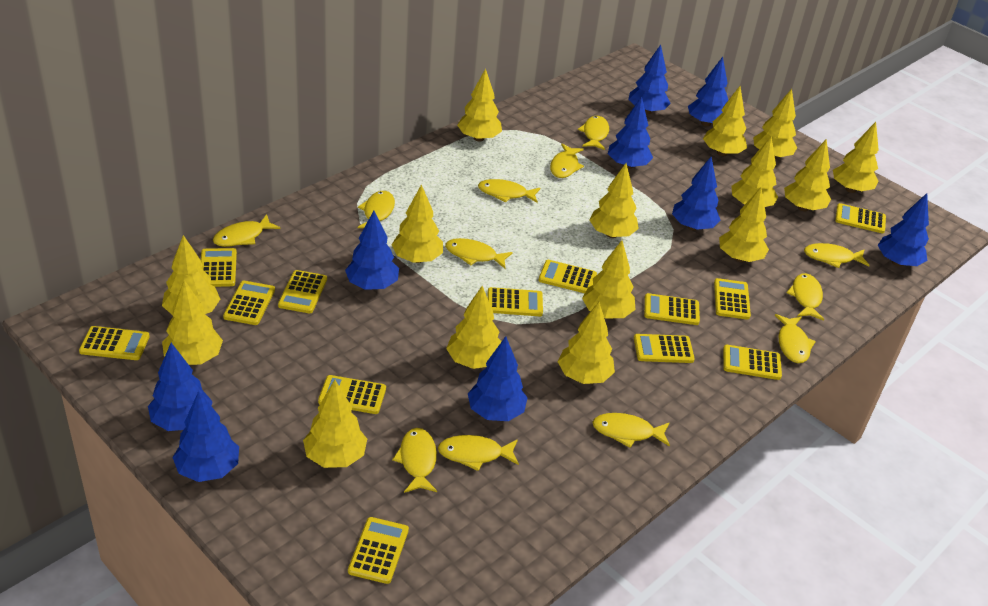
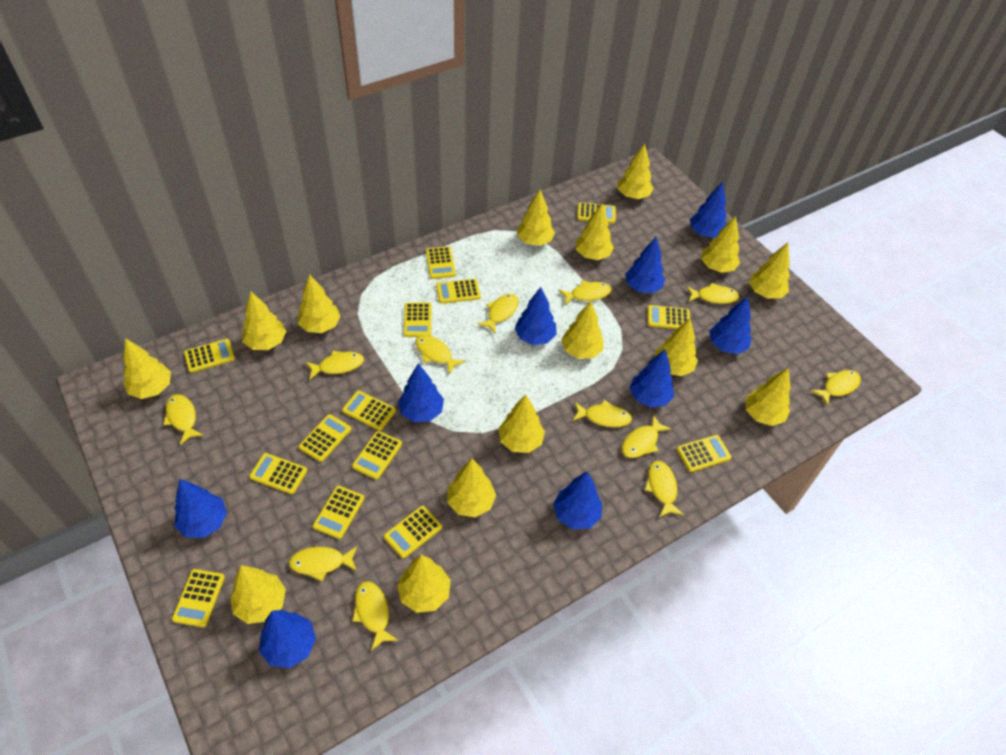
yellow calculator: [79,326,150,360] [201,248,237,287] [223,281,275,325] [278,270,327,313] [318,375,386,414] [348,517,409,584] [487,287,543,316] [538,260,597,293] [634,334,695,363] [644,293,700,325] [714,278,751,320] [723,345,782,380] [835,203,886,233] = 13 -> [172,569,225,627] [184,339,235,373] [249,453,307,494] [299,414,351,462] [313,486,365,539] [342,390,396,431] [352,431,402,480] [384,506,442,559] [404,303,432,337] [426,246,456,279] [436,279,481,304] [577,202,616,224] [647,305,690,329] [677,435,732,472] = 14

